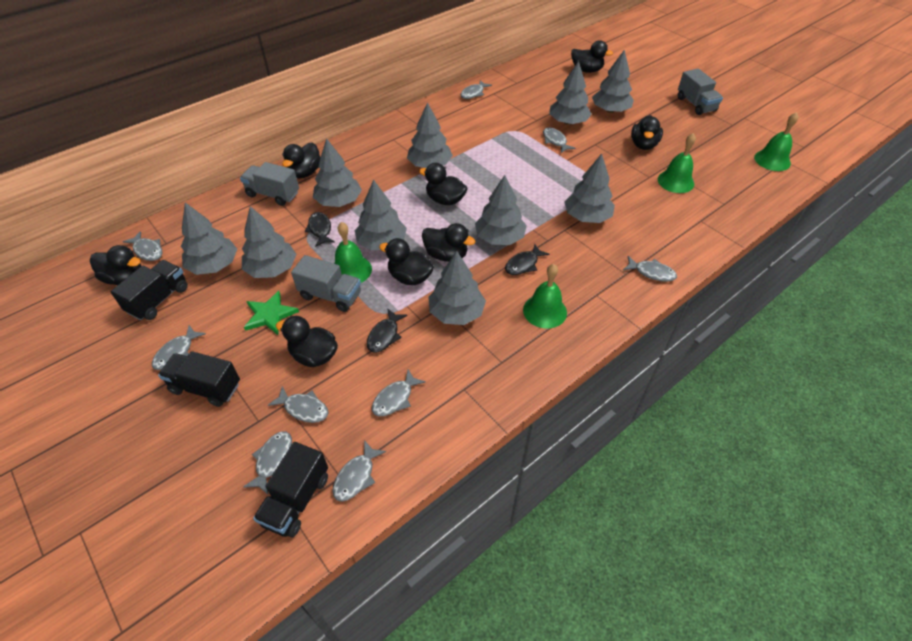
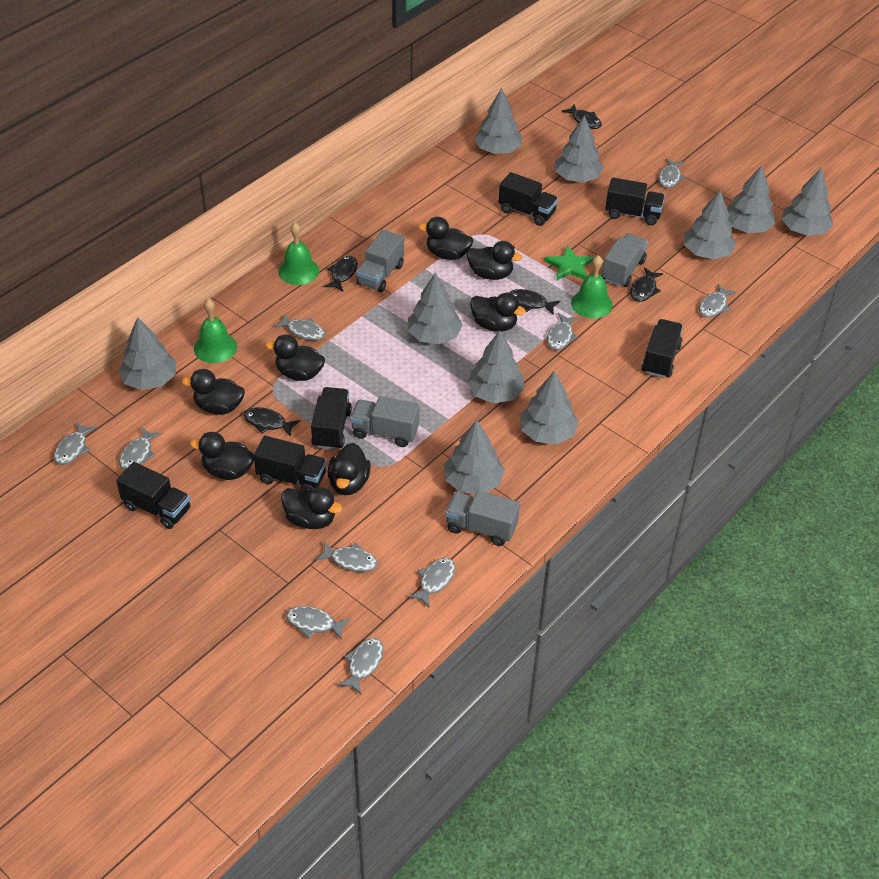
black fish: [305,212,335,247] [367,308,407,353] [505,244,550,275] = 3 -> [244,407,300,437] [324,256,358,291] [509,289,560,315] [561,104,602,129] [630,267,663,302] = 5
black truck: [111,260,188,320] [158,351,240,407] [253,442,328,538] = 3 -> [116,462,191,529] [254,436,327,490] [311,387,352,450] [499,172,558,226] [605,178,665,225] [642,319,683,378] = 6
green bell: [334,222,372,283] [523,264,567,328] [658,133,696,193] [754,112,798,171] = 4 -> [194,299,237,363] [278,222,319,285] [571,255,613,318] = 3
grey fish: [123,231,162,261] [152,325,206,370] [243,431,292,494] [268,386,328,423] [332,440,386,502] [372,370,426,416] [461,80,492,99] [543,127,575,153] [623,256,677,282] = 9 -> [54,421,97,465] [119,427,162,470] [273,314,325,341] [286,606,350,640] [316,541,378,572] [337,638,384,695] [408,558,455,608] [547,313,578,350] [658,158,686,188] [699,284,736,317] = 10
grey truck: [240,162,299,206] [291,255,361,312] [678,69,723,115] = 3 -> [350,396,420,447] [356,230,404,292] [445,490,520,546] [602,233,648,287] = 4

